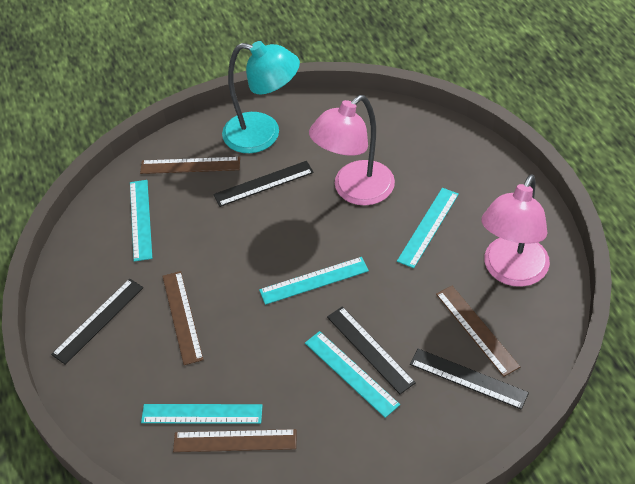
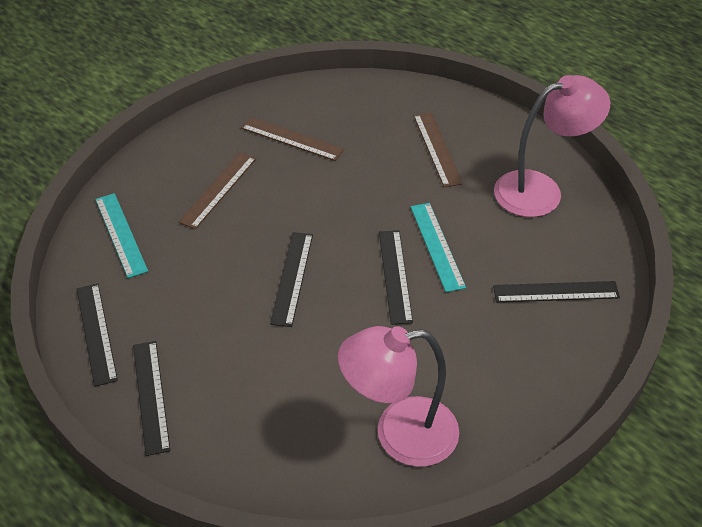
black ruler: [51,279,143,365] [213,161,314,207] [327,306,416,394] [410,349,529,410] = 4 -> [77,283,118,387] [133,341,170,456] [270,232,313,327] [379,230,413,325] [493,281,620,302] = 5
brown ruler: [140,157,240,174] [162,271,204,365] [173,429,296,452] [436,286,520,377] = 4 -> [179,152,256,229] [241,117,344,161] [414,112,463,187] = 3
turquoise lamp: [222,41,300,153] = 1 -> none = 0
turquoise ruler: [130,180,152,262] [141,404,263,424] [259,257,369,305] [305,331,400,418] [397,188,459,268] = 5 -> [95,193,148,278] [411,203,466,292] = 2

